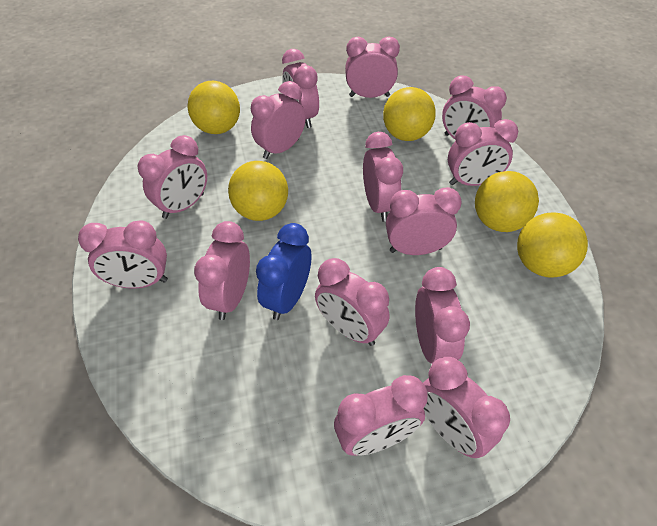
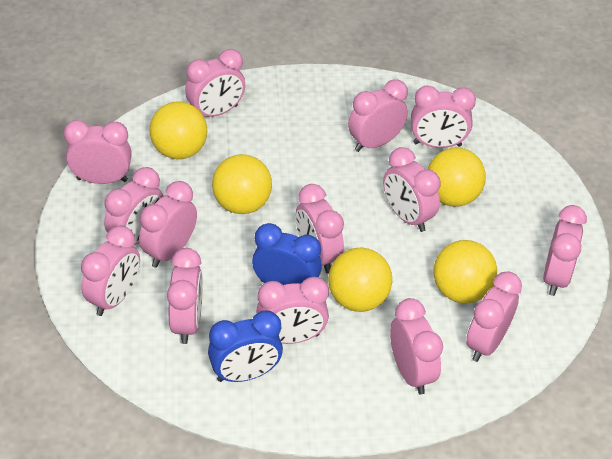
blue clock: [256,223,311,320] = 1 -> [208,310,283,382] [252,223,322,285] = 2

